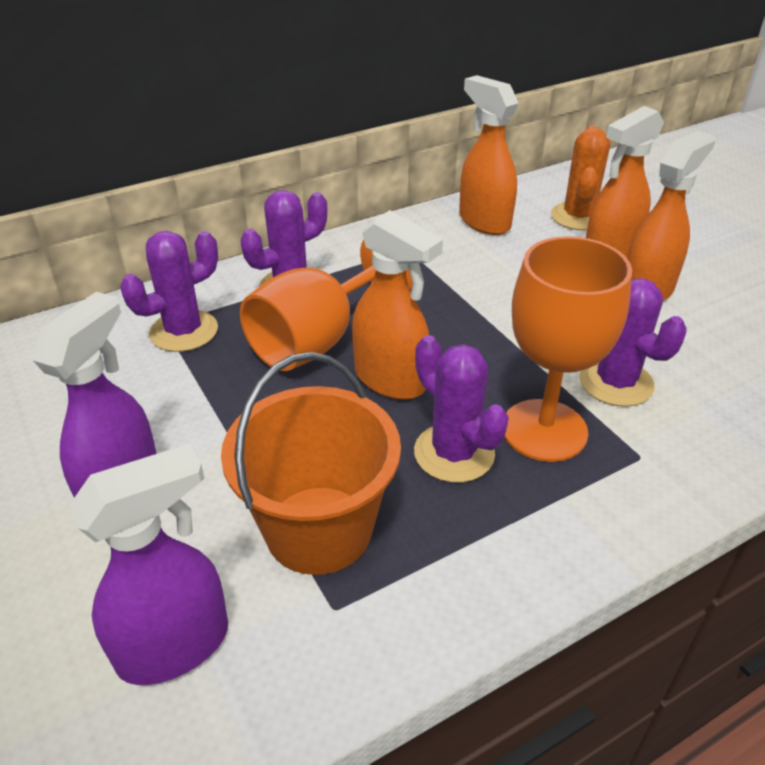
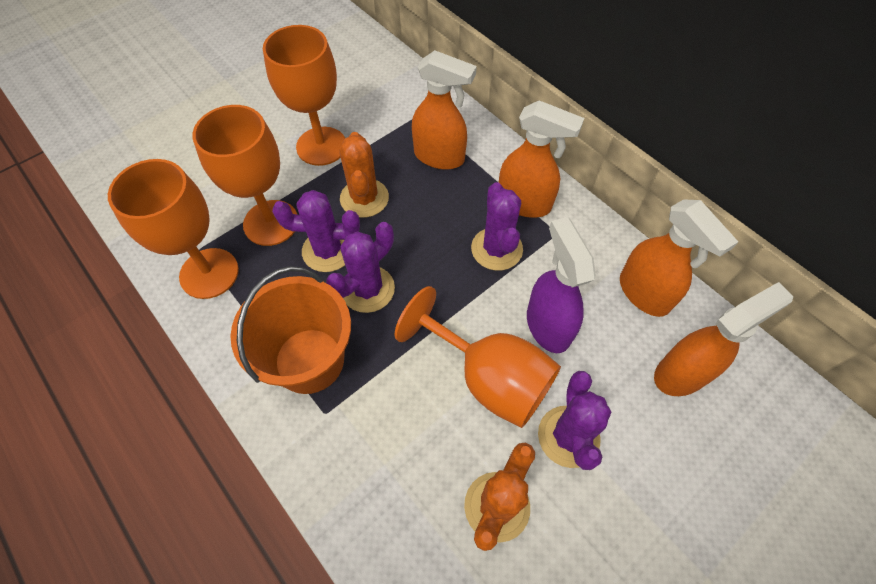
orange cactus: [551,126,610,230] = 1 -> [339,132,389,218] [464,443,535,551] = 2
orange goblet: [240,239,413,371] [504,236,632,462] = 2 -> [108,159,239,299] [192,105,298,246] [263,25,345,166] [395,286,561,428] = 4
purple spray bottle: [32,292,157,497] [69,444,228,685] = 2 -> [527,217,596,353] = 1

